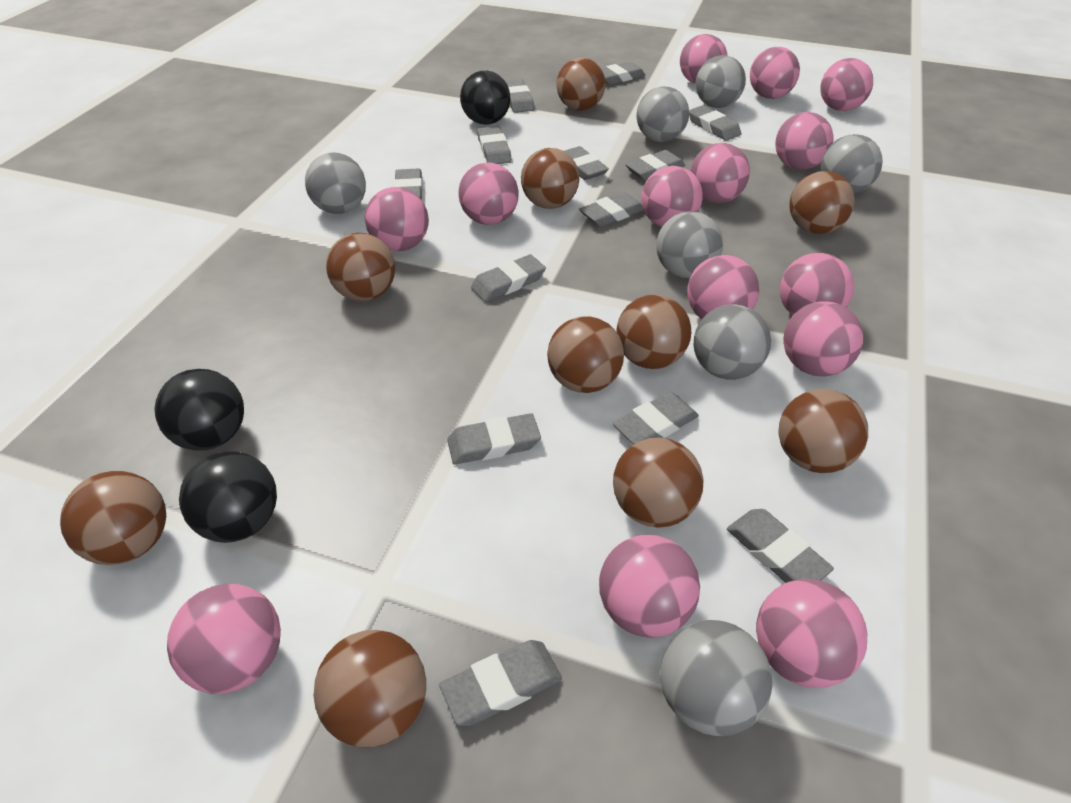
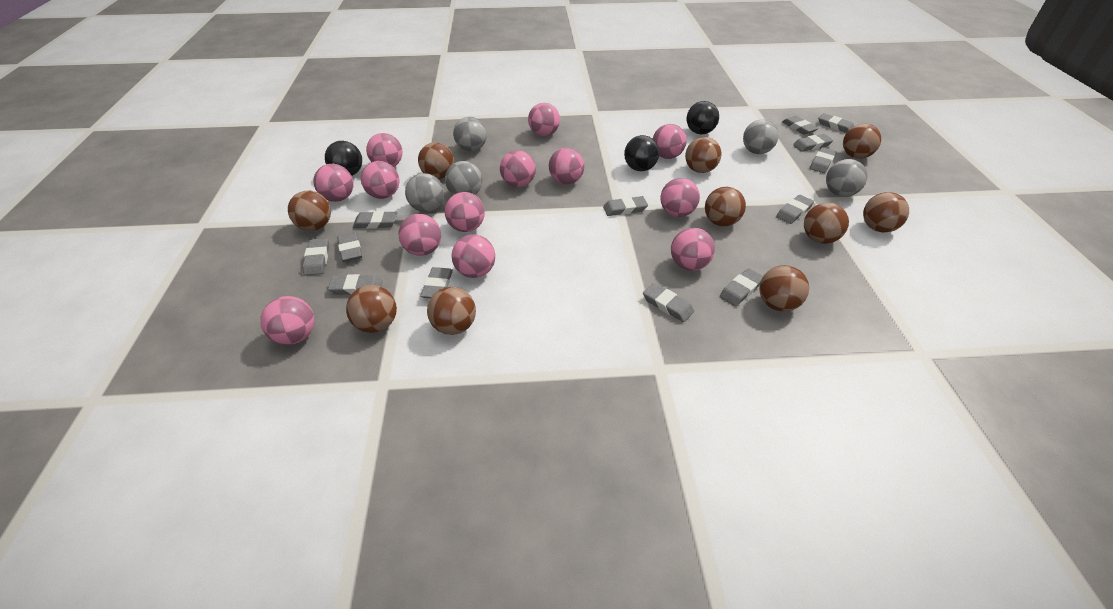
grey ball: [305,152,366,214] [636,86,689,142] [656,211,723,278] [660,620,772,736] [694,304,771,380] [696,55,746,108] [821,134,883,194] = 7 -> [405,173,444,212] [445,161,482,195] [453,117,487,151] [743,119,779,154] [826,159,867,197] = 5
pink ball: [167,584,281,694] [365,187,429,251] [458,162,519,225] [599,535,700,638] [641,166,703,227] [680,34,727,84] [687,255,759,319] [690,143,750,203] [750,47,800,99] [756,579,867,688] [775,112,834,170] [780,253,854,316] [783,301,863,376] [820,58,873,111] = 14 -> [261,296,315,345] [313,164,354,202] [361,161,399,199] [366,133,403,167] [398,214,441,256] [445,192,485,232] [451,234,495,278] [500,150,536,187] [528,103,560,136] [549,147,584,184] [653,124,687,159] [661,178,700,217] [671,228,715,271] = 13

